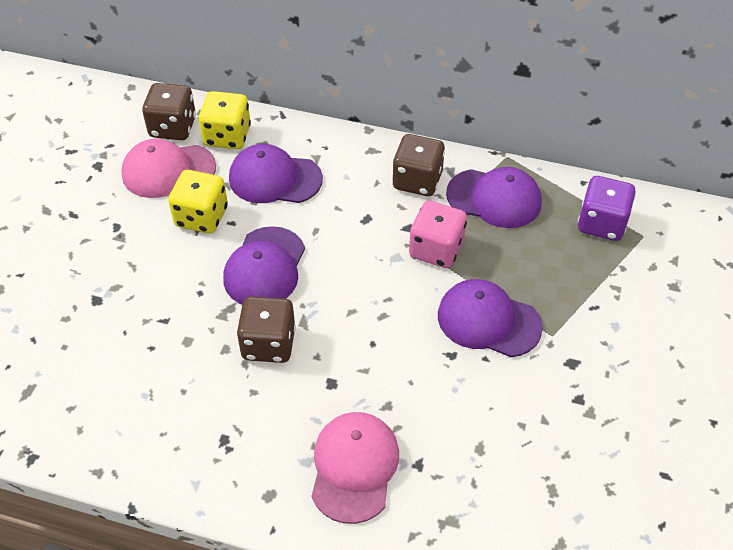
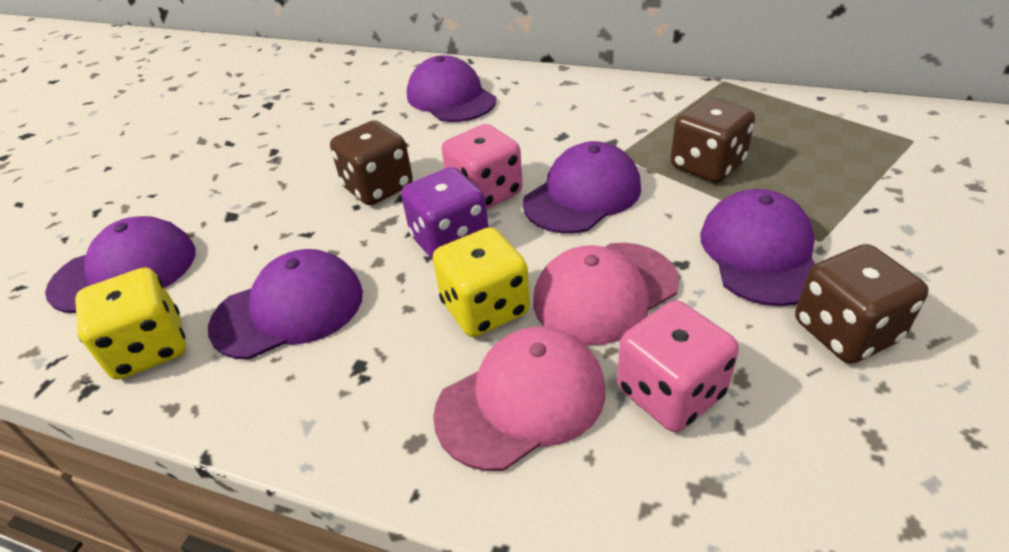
pink dice: [409,201,467,268] = 1 -> [442,124,523,209] [617,300,739,432] = 2
purple cap: [223,226,305,304] [229,144,323,203] [438,279,543,357] [446,167,542,228] = 4 -> [45,216,195,313] [208,249,363,360] [407,55,496,122] [523,141,641,233] [700,189,815,306] = 5

